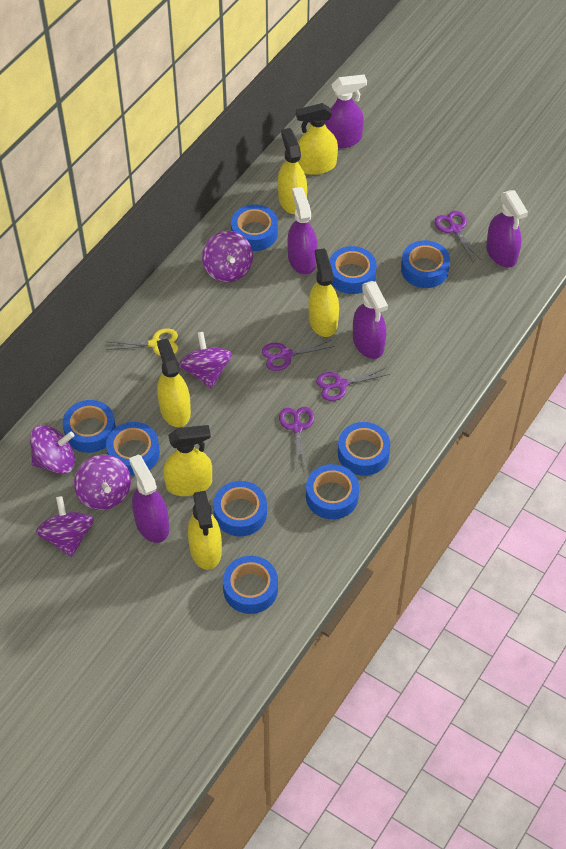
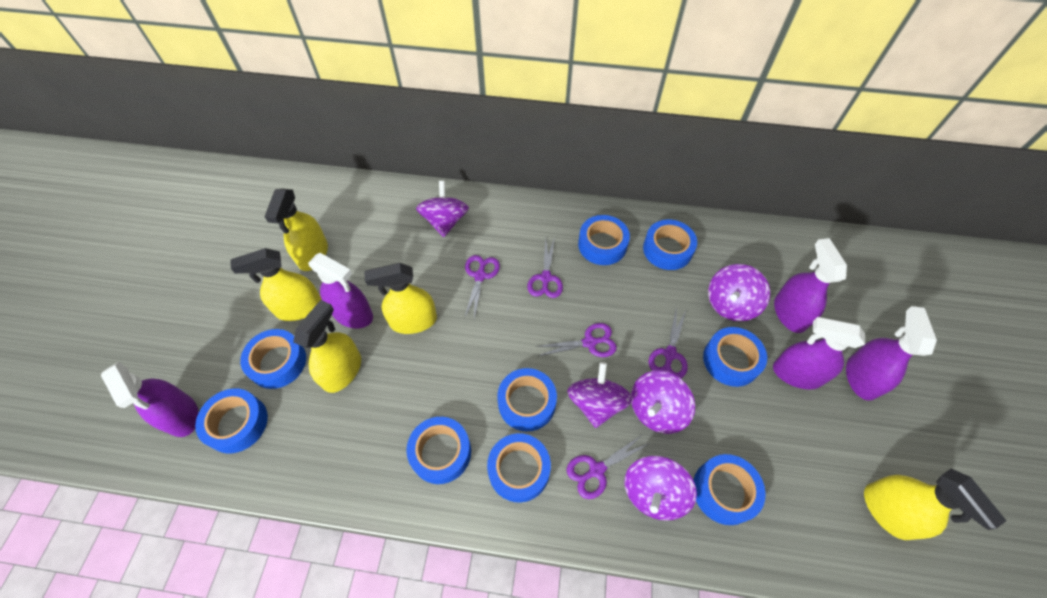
purple scissors: [262,340,335,371] [279,407,314,470] [316,367,390,401] [435,211,481,263] = 4 -> [464,255,500,319] [527,237,563,298] [535,323,617,357] [566,434,650,499] [649,310,688,378] = 5
yellow scissors: [106,328,178,356] = 1 -> none = 0
yellow spray bottle: [157,338,191,427] [163,425,212,496] [188,491,222,570] [278,128,307,214] [296,103,338,175] [309,249,339,337] = 6 -> [230,248,322,321] [265,189,328,271] [293,300,361,393] [364,263,437,334] [864,469,1007,540] = 5

